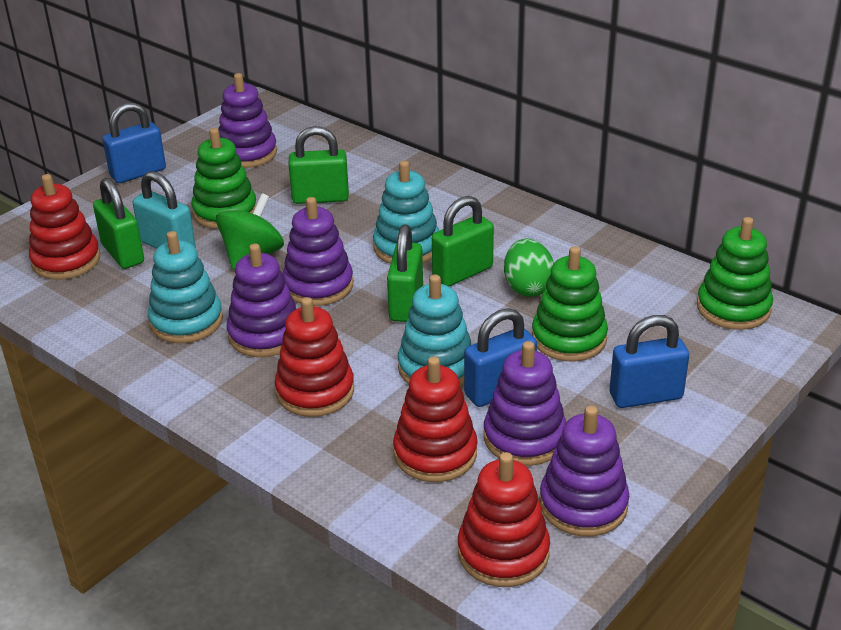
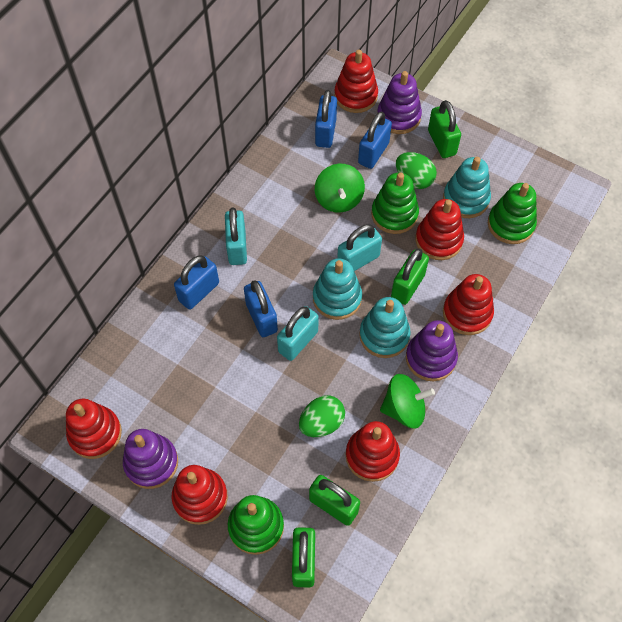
blue padlock: [102,102,166,183] [464,308,537,407] [610,315,689,408] = 3 -> [174,255,219,310] [244,280,278,337] [315,90,337,148] [358,112,392,169] = 4
green egg: [504,239,554,297] = 1 -> [299,395,345,437] [396,152,437,189] = 2
green spinning top: [216,193,284,270] = 1 -> [315,164,365,212] [380,374,435,429] = 2
purple stacking toy: [218,73,277,168] [227,244,297,357] [283,197,353,306] [484,341,566,466] [539,406,629,537] = 5 -> [123,429,178,489] [377,71,422,134] [406,320,458,381] = 3
red stacking toy: [29,174,100,280] [275,297,354,417] [393,356,477,482] [458,452,550,587] = 4 -> [66,399,122,459] [171,465,228,525] [334,50,378,113] [346,421,400,482] [415,199,464,260] [443,274,494,335] = 6
turquoise padlock: [133,171,196,249] = 1 -> [225,207,247,265] [277,306,319,361] [337,224,382,271] = 3

